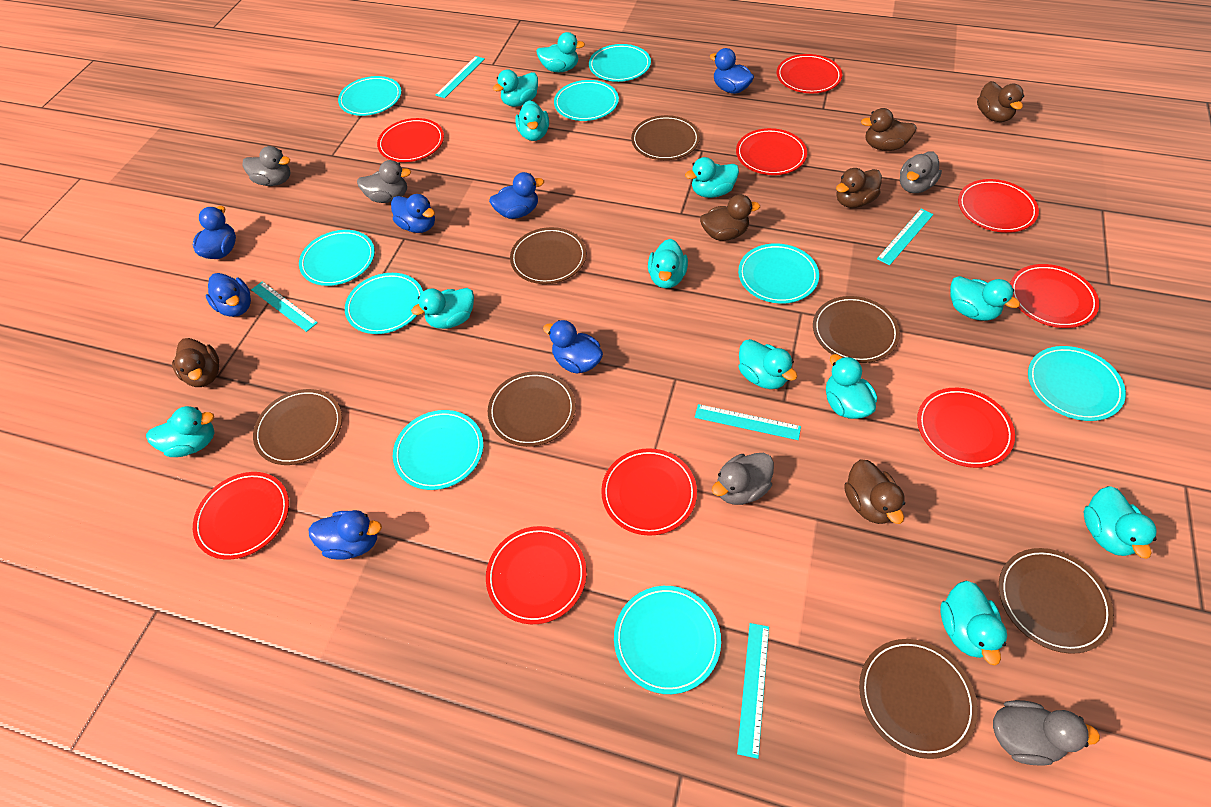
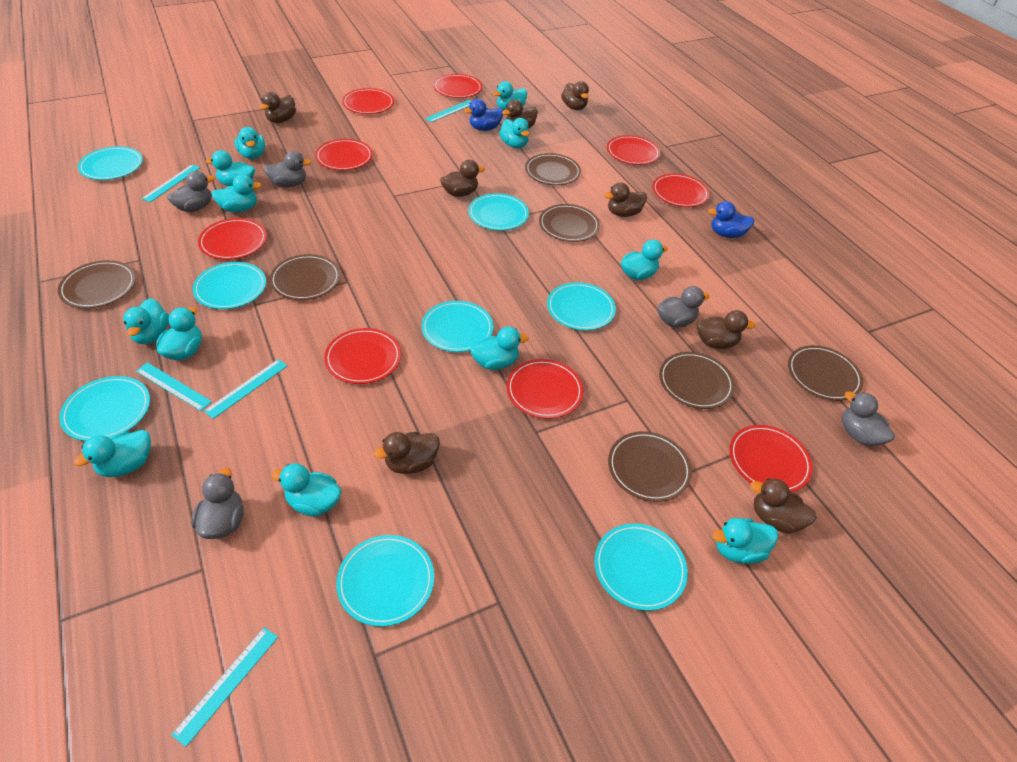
blue duck: [192,206,236,259] [206,273,251,317] [308,510,382,560] [391,194,435,233] [489,172,544,219] [543,320,603,374] [710,48,754,94] = 7 -> [464,99,503,131] [708,201,754,238] = 2
brown duck: [172,338,219,387] [700,194,760,241] [836,168,882,208] [844,460,905,524] [861,108,917,151] [977,81,1024,122] = 6 -> [260,92,296,123] [374,432,440,474] [440,160,485,197] [502,100,538,128] [561,81,589,110] [604,183,647,217] [697,310,755,349] [750,478,816,534] = 8
turquoise plate: [299,230,375,286] [338,76,401,116] [345,273,423,334] [393,410,483,490] [554,80,619,121] [589,44,651,82] [614,586,721,694] [738,243,819,304] [1028,346,1126,421] = 9 -> [59,376,150,441] [78,146,143,180] [193,262,266,309] [336,535,434,627] [421,301,494,352] [468,193,529,231] [547,282,616,330] [594,523,688,611] = 8

